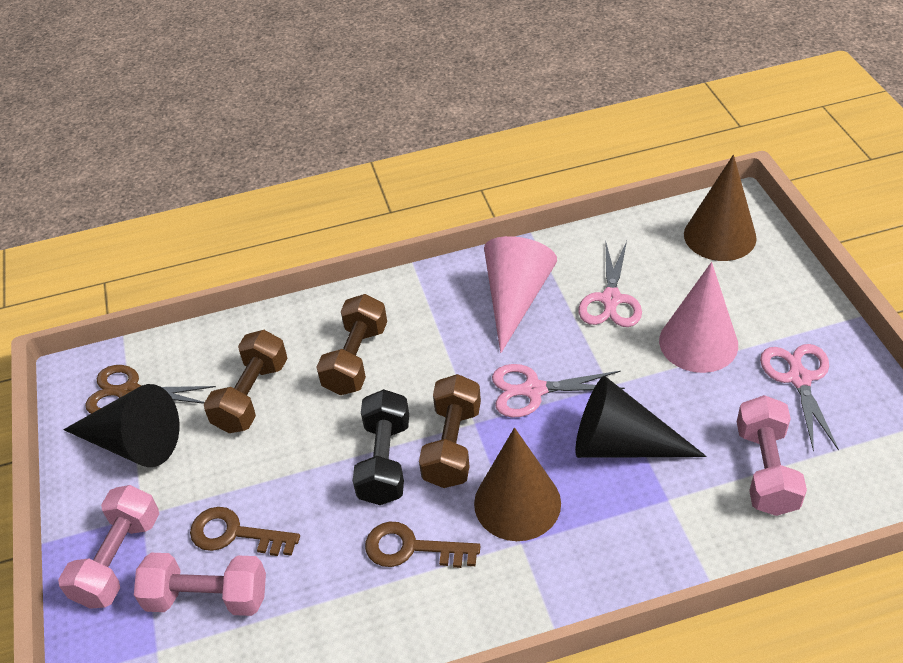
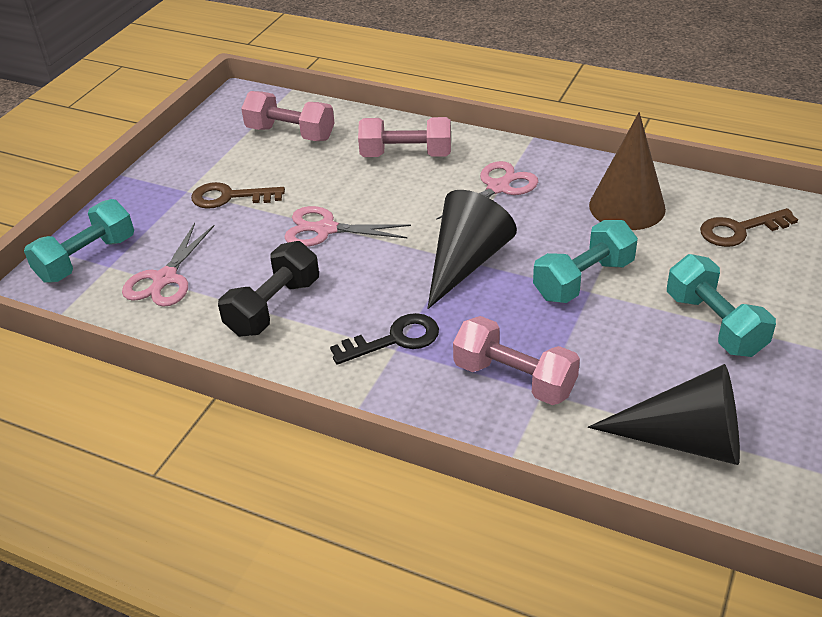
black key: none = 0 -> [330,313,439,365] = 1
brown cone: [474,428,561,541] [684,155,757,261] = 2 -> [589,112,666,230] = 1
brown dumbbell: [204,330,288,433] [316,294,387,395] [419,374,481,488] = 3 -> none = 0
brown scissors: [85,365,216,414] = 1 -> none = 0
pink cone: [484,236,557,353] [659,262,738,373] = 2 -> none = 0
turquoise dumbbell: none = 0 -> [24,199,134,283] [533,220,638,303] [667,254,776,357] = 3

